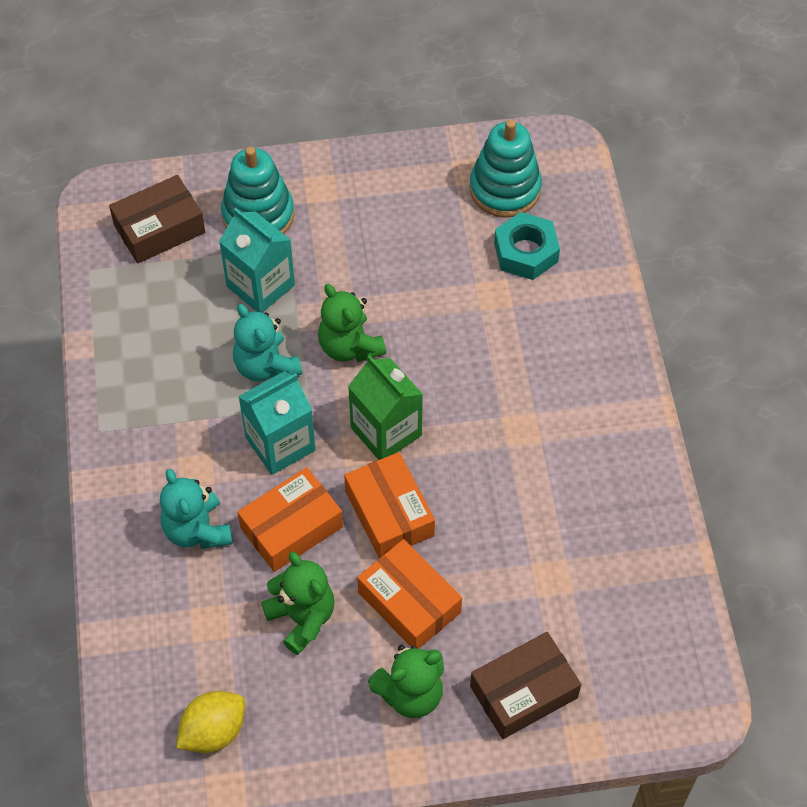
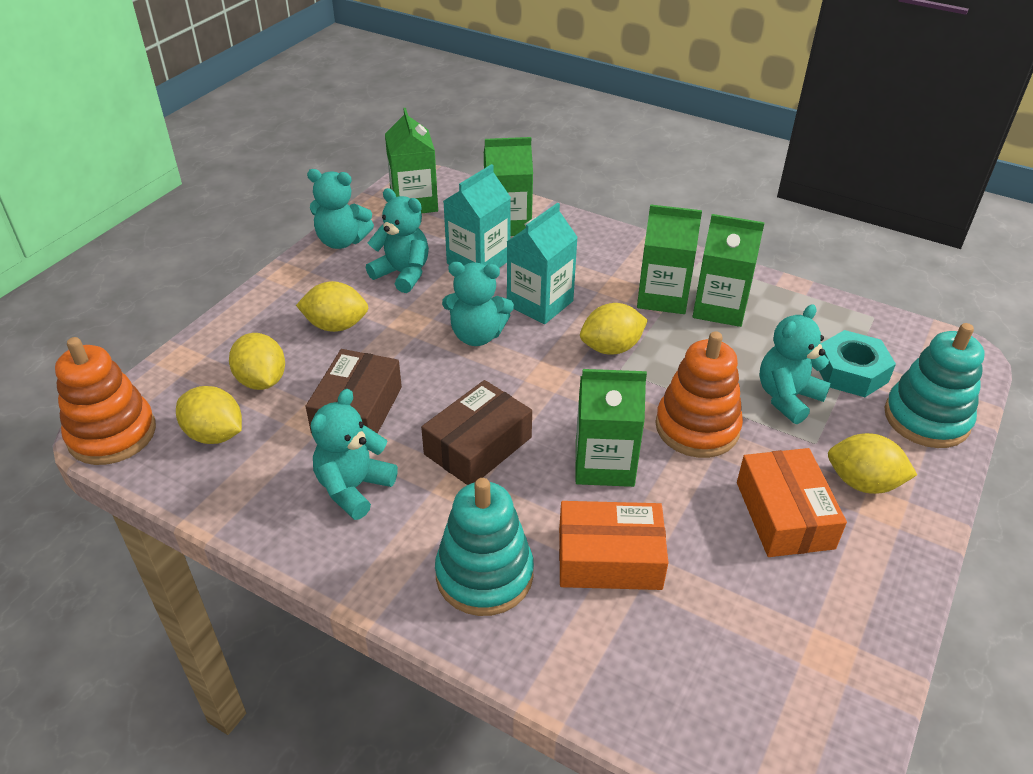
green carton: [348,355,423,460] = 1 -> [385,108,438,213] [484,137,533,236] [576,369,647,487] [637,204,702,314] [693,214,765,327] = 5
green teddy bear: [261,552,335,655] [318,284,386,362] [368,645,444,718] = 3 -> none = 0
orange box: [237,467,343,572] [344,452,435,558] [357,539,462,648] = 3 -> [559,501,669,590] [737,448,847,557] = 2
orange stacking toy: none = 0 -> [55,337,156,465] [656,331,743,458] = 2
turquoise teddy bear: [160,469,233,549] [233,304,302,382] = 2 -> [307,169,374,249] [311,389,398,520] [366,188,429,293] [442,262,514,346] [759,304,831,424] = 5
yellow lemon: [176,691,245,753] = 1 -> [176,386,242,444] [229,333,285,390] [296,281,368,332] [580,303,648,355] [828,433,917,494] = 5

